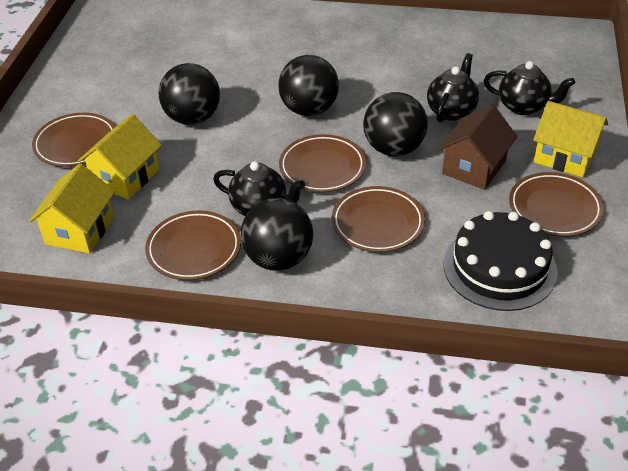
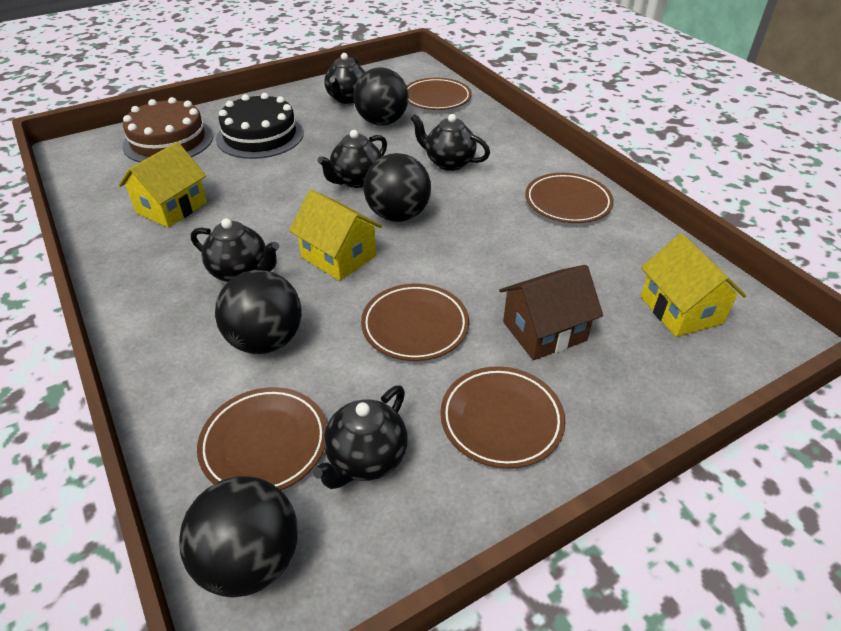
black teapot: [213,161,305,216] [427,53,479,123] [484,61,575,115] = 3 -> [191,218,279,282] [313,386,408,489] [317,130,387,188] [324,53,365,104] [411,114,490,171] = 5
brown cake: none = 0 -> [122,97,213,162] = 1

